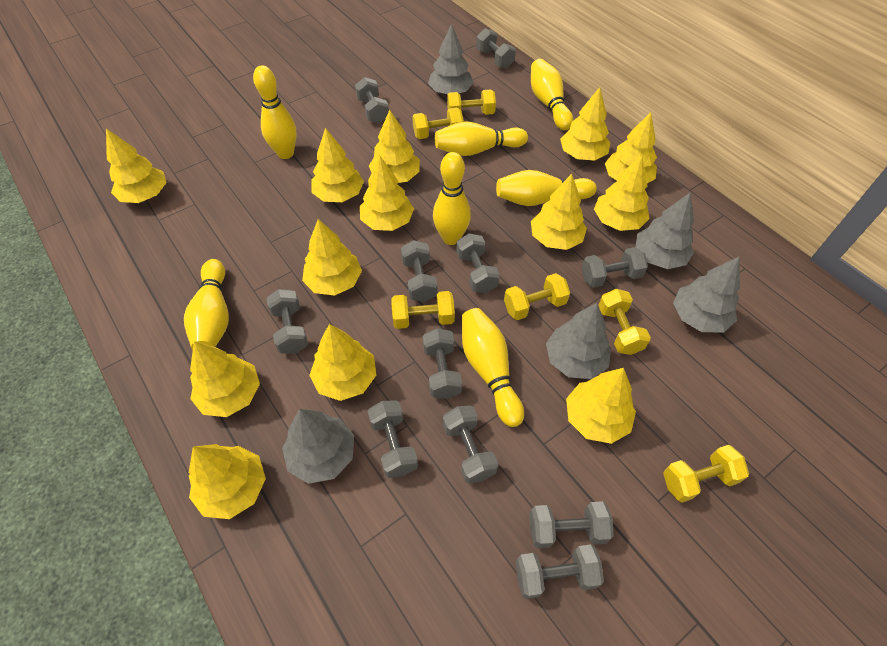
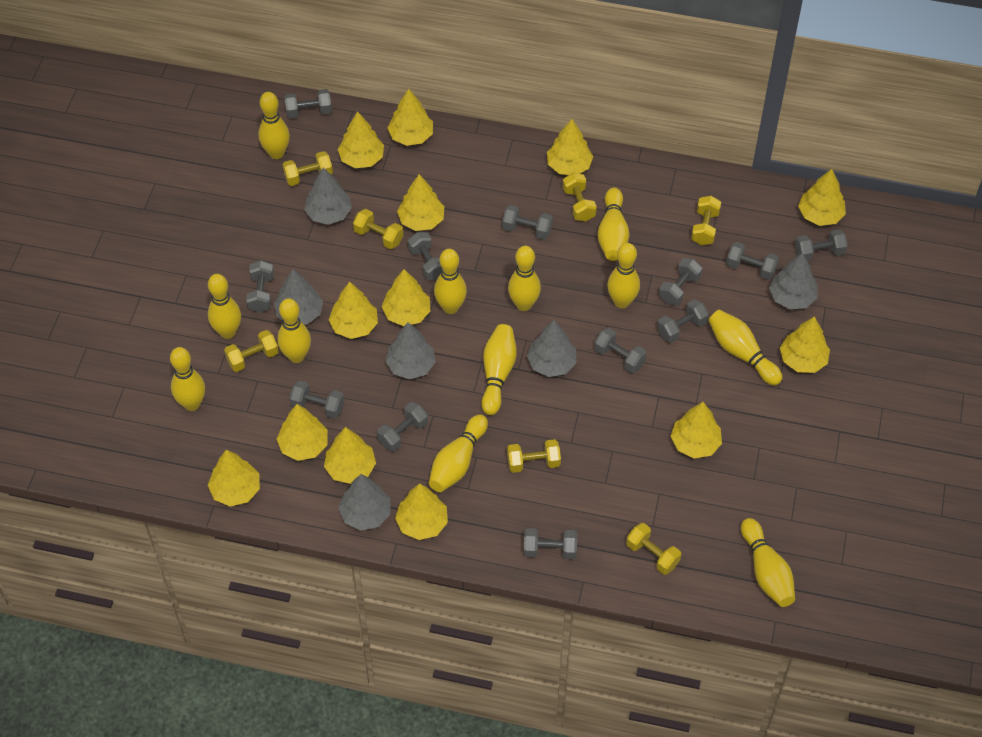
grey dumbbell: [266,289,308,354] [355,77,389,123] [368,400,418,478] [401,240,438,302] [423,328,462,399] [443,405,498,484] [456,233,500,293] [476,28,516,69] [516,544,604,599] [529,501,614,548] [581,247,648,288] = 11 -> [246,260,274,312] [284,89,332,118] [290,381,344,419] [377,402,428,452] [408,232,442,280] [502,205,553,240] [524,528,577,559] [594,328,647,373] [657,299,709,343] [659,258,702,306] [726,242,779,280] [795,229,848,261] = 12
grey tree: [282,409,354,484] [428,24,473,94] [546,303,611,379] [636,193,694,269] [673,257,740,332] = 5 -> [274,269,323,325] [304,167,352,225] [338,474,390,531] [385,322,436,380] [527,320,577,377] [769,253,818,309] = 6
yellow bowling pin: [184,259,229,350] [253,65,297,159] [433,152,471,245] [435,121,528,156] [462,308,524,427] [496,170,597,206] [531,59,573,130] = 7 -> [170,347,205,411] [208,274,241,339] [259,92,290,159] [277,298,311,363] [429,414,488,492] [434,249,467,314] [481,324,517,415] [508,246,541,311] [598,188,629,261] [607,243,640,308] [708,310,782,385] [741,518,795,607] = 12
yellow dumbbell: [391,291,455,329] [412,108,464,139] [447,90,496,115] [504,273,570,320] [598,289,651,355] [663,445,749,503] = 6 -> [224,330,279,372] [282,151,333,186] [353,209,403,249] [507,439,561,473] [563,173,597,222] [626,523,681,575] [691,196,721,245] = 7

